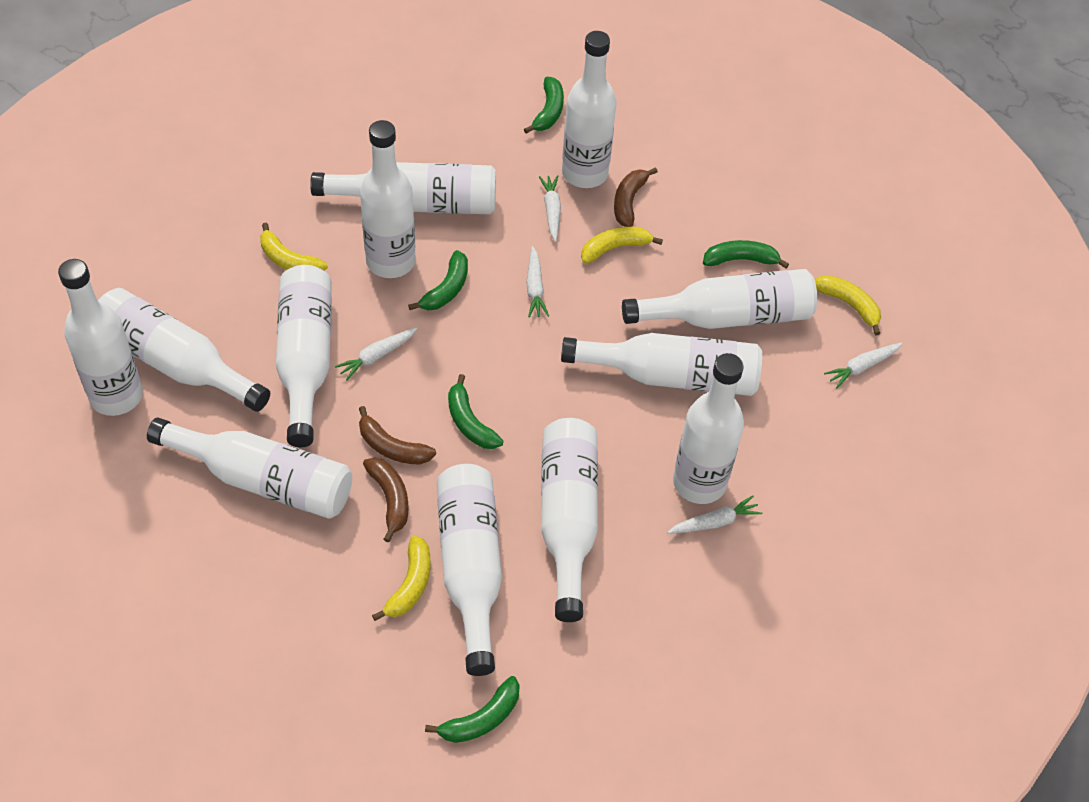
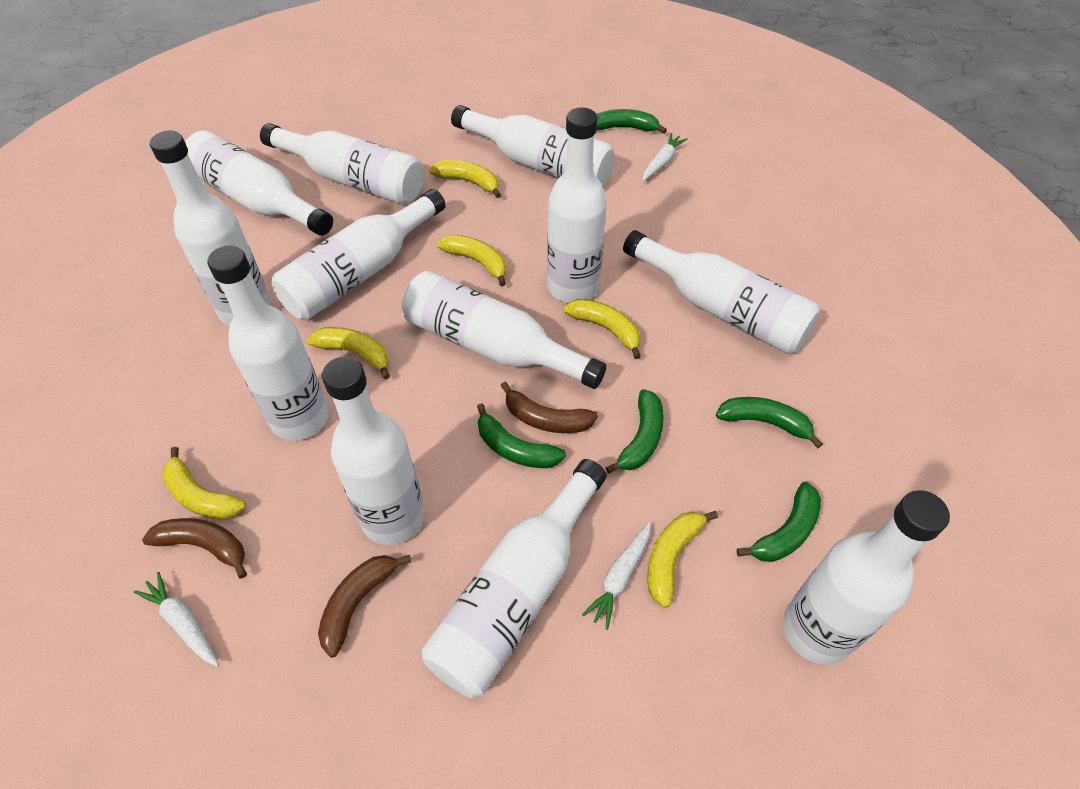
white carrot: [334,328,417,381] [526,246,549,317] [539,175,561,242] [667,495,763,534] [824,343,902,388] = 5 -> [134,572,219,667] [582,522,651,630] [642,133,688,181] = 3
yellow banana: [260,223,328,271] [372,536,431,621] [581,227,663,263] [815,275,881,335] = 4 -> [162,447,246,520] [307,327,390,379] [429,160,501,198] [437,235,506,287] [564,299,641,359] [647,511,718,608] = 6

